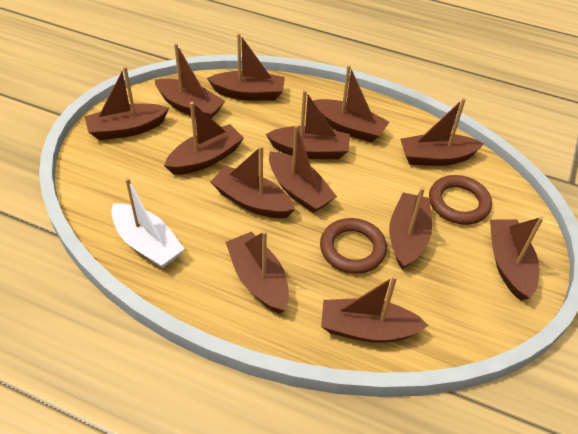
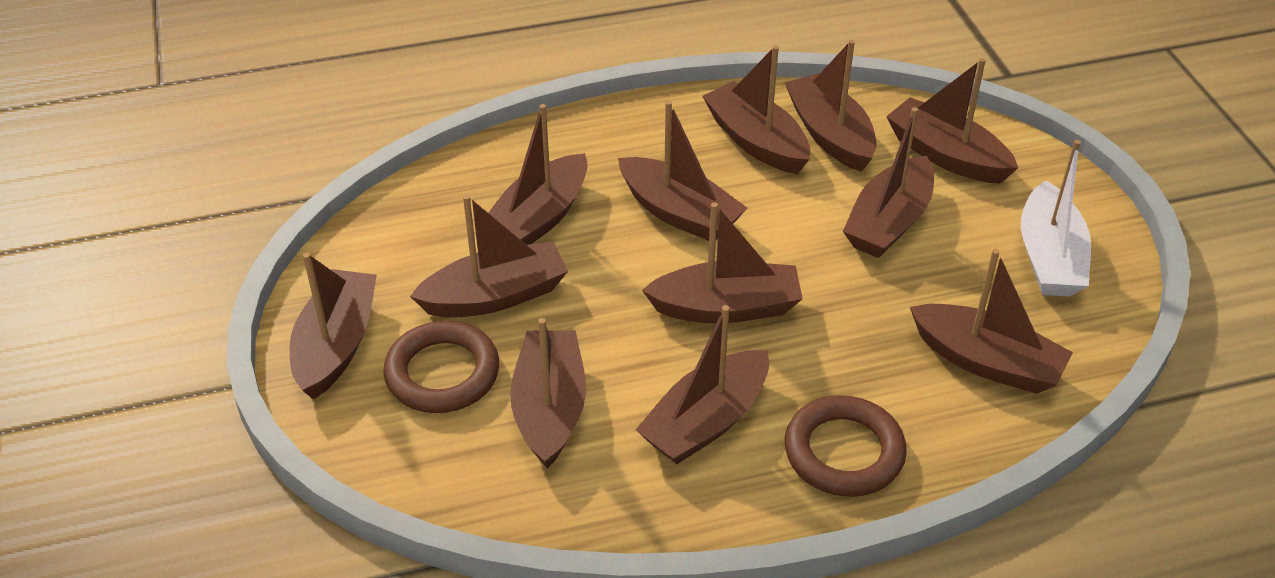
brown boat: [85,66,169,140] [154,43,225,118] [164,102,244,175] [207,33,285,101] [211,146,295,218] [226,230,289,314] [266,90,350,159] [269,125,337,213] [313,65,389,143] [321,275,428,343] [389,187,432,270] [400,98,484,166] [490,216,543,301] = 13 -> [289,253,377,399] [410,195,568,317] [489,104,588,245] [510,318,586,468] [618,101,747,241] [635,305,769,464] [642,202,803,323] [702,45,810,174] [785,40,877,172] [843,107,934,258] [886,58,1018,184] [910,249,1073,394] = 12

